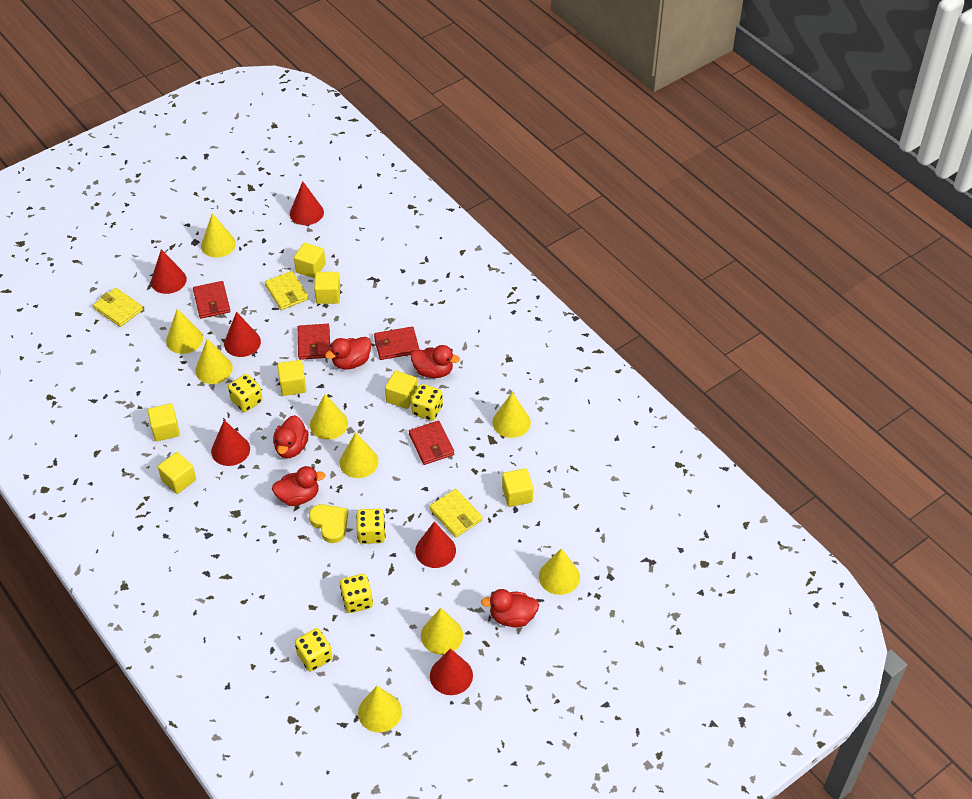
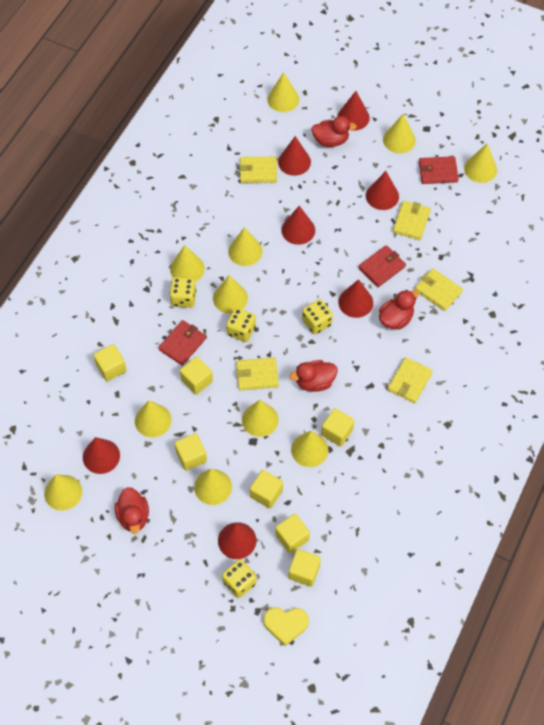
red cone: [151,249,187,294] [211,420,250,466] [224,312,261,357] [290,181,324,225] [415,522,456,568] [430,648,473,695] = 6 -> [83,437,120,474] [218,522,256,559] [278,136,311,176] [281,206,315,245] [337,91,370,131] [338,279,373,318] [366,171,399,210] = 7
red duck: [272,466,326,506] [273,415,308,458] [325,337,371,370] [411,345,460,378] [481,589,539,627] = 5 -> [115,487,149,534] [289,360,338,392] [311,116,357,147] [379,290,419,330] = 4
red wallet: [193,281,230,319] [298,324,330,360] [374,326,419,360] [409,421,454,465] = 4 -> [158,320,206,366] [359,245,406,287] [419,156,459,184] = 3
yellow cone: [166,309,203,354] [195,339,233,384] [201,213,236,258] [310,394,348,440] [339,432,379,478] [358,686,402,732] [421,608,463,654] [492,392,531,438] [539,548,580,595] = 9 -> [44,474,82,511] [135,400,172,437] [170,245,205,282] [194,469,232,505] [213,275,248,314] [228,227,263,266] [242,400,279,437] [267,72,299,112] [291,431,328,467] [383,114,416,154] [464,144,497,183] = 11
yellow dice: [228,374,263,412] [295,628,333,672] [340,574,373,613] [356,509,385,544] [411,384,443,421] = 5 -> [170,277,196,308] [222,559,256,598] [226,308,256,342] [302,299,333,335] = 4
yellow wallet: [93,288,143,327] [265,271,309,310] [429,489,483,538] = 3 -> [236,357,279,390] [239,157,277,183] [387,357,433,403] [393,201,431,240] [415,268,463,311] = 5

